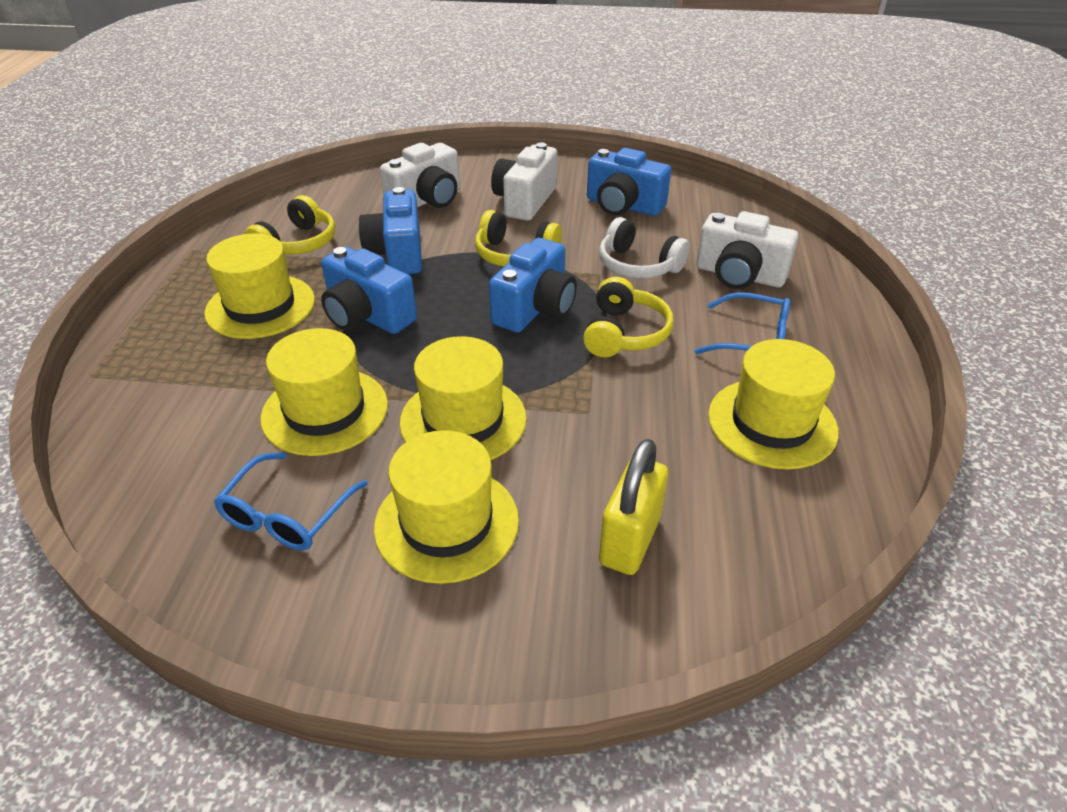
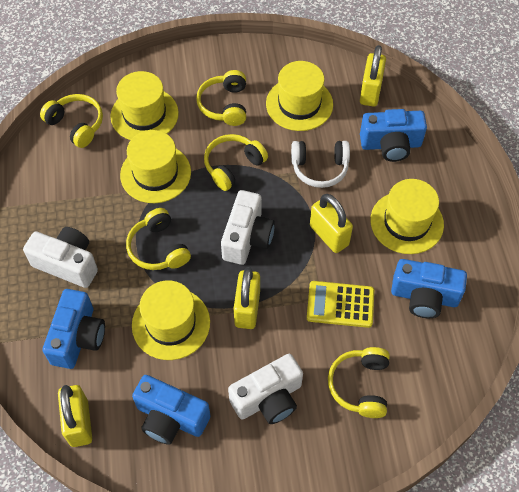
blue glasses: [214,452,368,550] [694,292,790,354] = 2 -> none = 0
yellow calculator: none = 0 -> [307,281,374,328] = 1
yellow headphones: [245,195,335,255] [475,210,562,267] [583,277,673,357] = 3 -> [40,94,103,148] [126,208,191,270] [196,70,246,126] [204,134,268,191] [328,347,390,418] = 5
yellow padlock: [599,439,668,575] = 1 -> [58,385,92,447] [234,267,260,329] [310,194,353,253] [360,45,386,107] = 4

